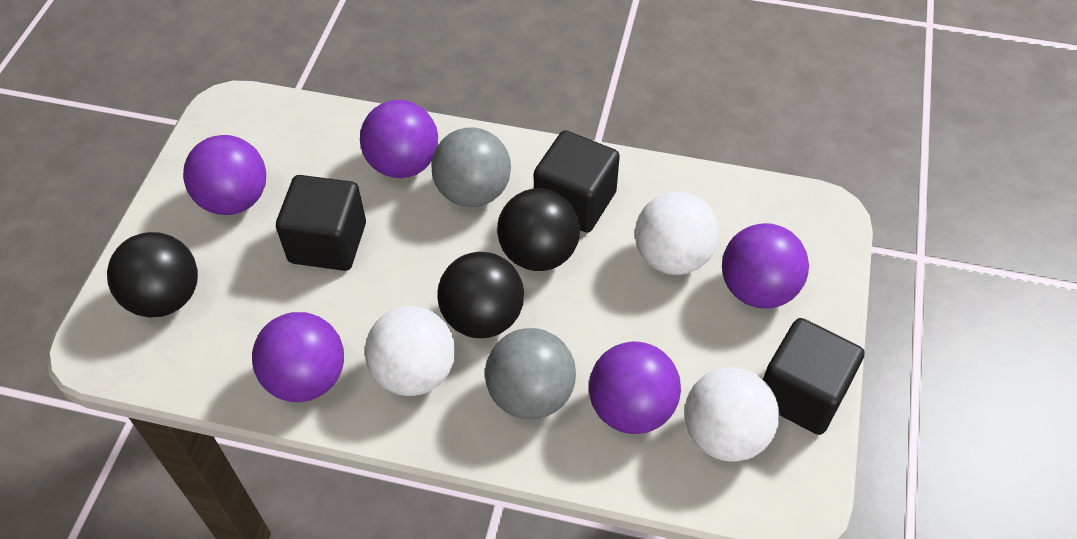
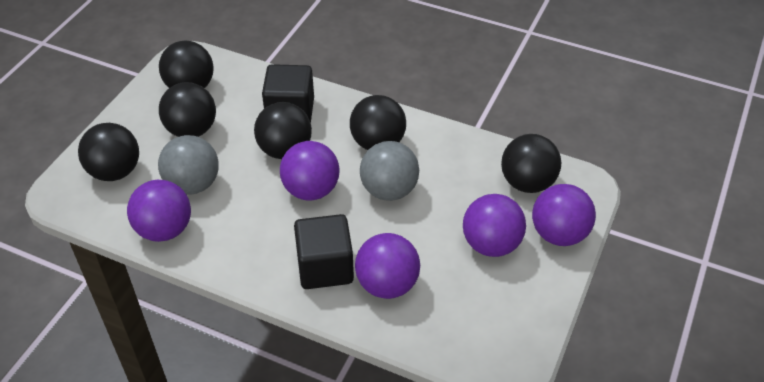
black ball: [107,232,198,318] [437,252,524,338] [497,188,580,271] = 3 -> [78,123,139,181] [159,41,213,88] [159,82,216,137] [254,102,312,159] [350,95,406,150] [501,134,562,193] = 6
black cube: [276,175,366,271] [534,130,620,233] [763,318,865,435] = 3 -> [262,64,314,123] [294,214,354,289] = 2
white ball: [365,306,455,396] [635,192,719,275] [685,367,779,462] = 3 -> none = 0

